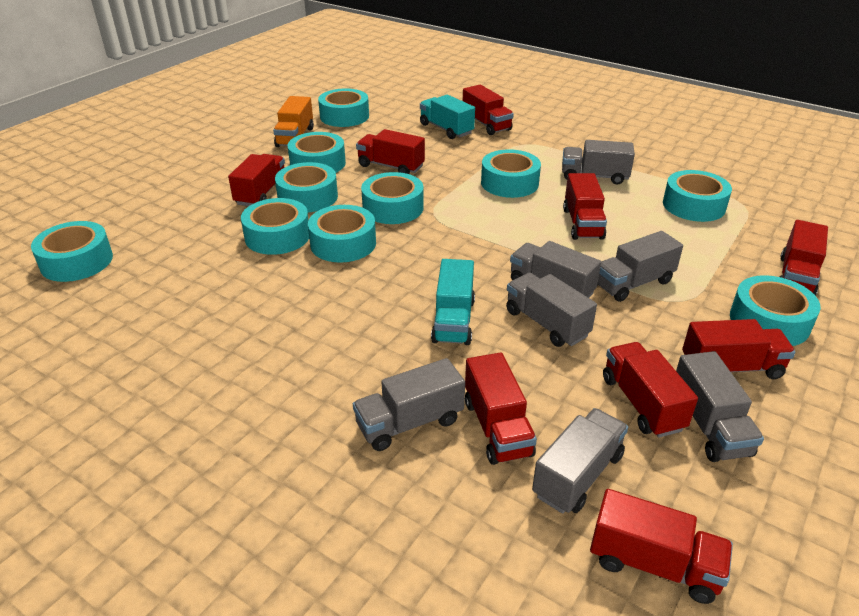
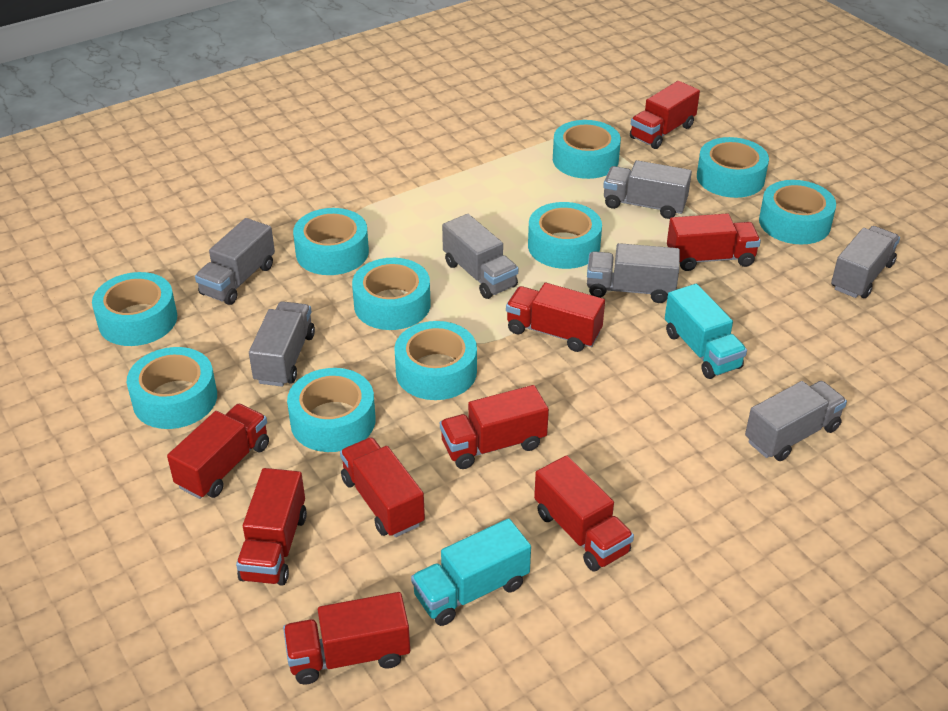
orange truck: [273,96,314,147] = 1 -> none = 0

